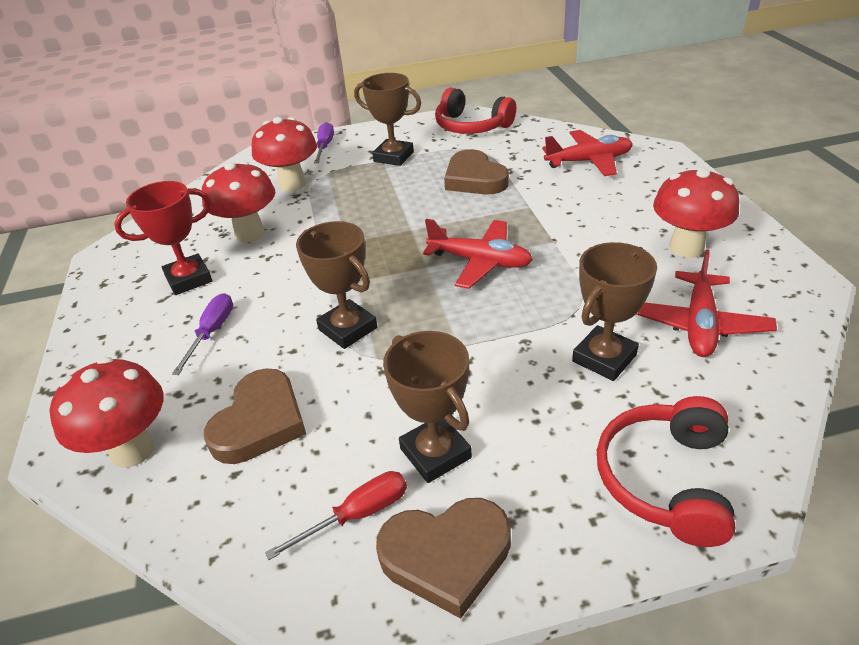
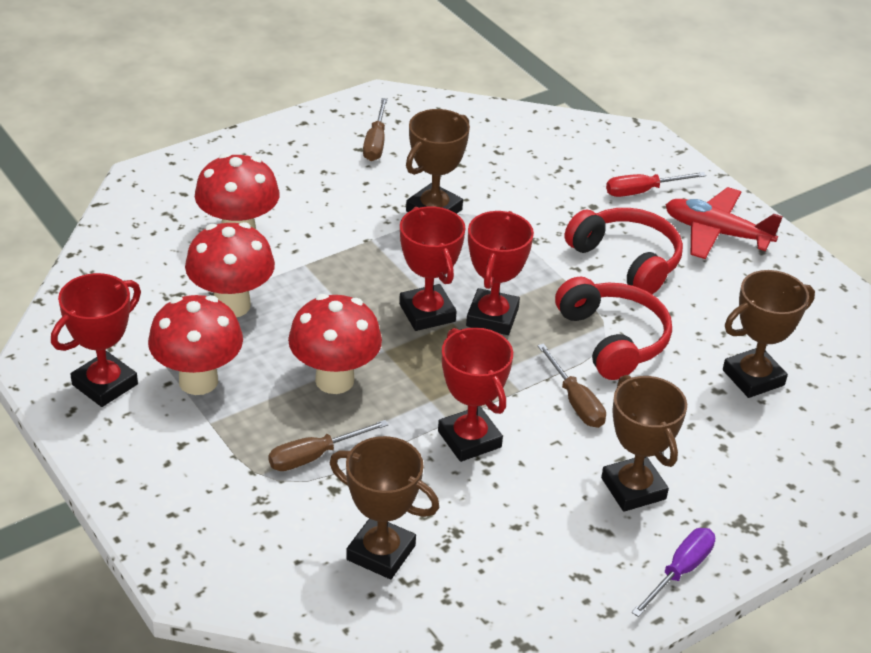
brown heart: [204,368,306,464] [376,498,511,619] [444,149,509,195] = 3 -> none = 0
brown screwdriver: none = 0 -> [268,420,389,471] [363,98,388,161] [537,343,606,428] = 3
purple screwdriver: [172,293,233,375] [314,122,334,163] = 2 -> [632,528,715,617] = 1
red plane: [423,219,533,289] [542,130,633,176] [636,249,777,357] = 3 -> [666,187,783,259] = 1
red trophy: [114,181,212,295] = 1 -> [51,273,141,407] [399,206,465,331] [438,327,513,462] [466,211,534,335] = 4

